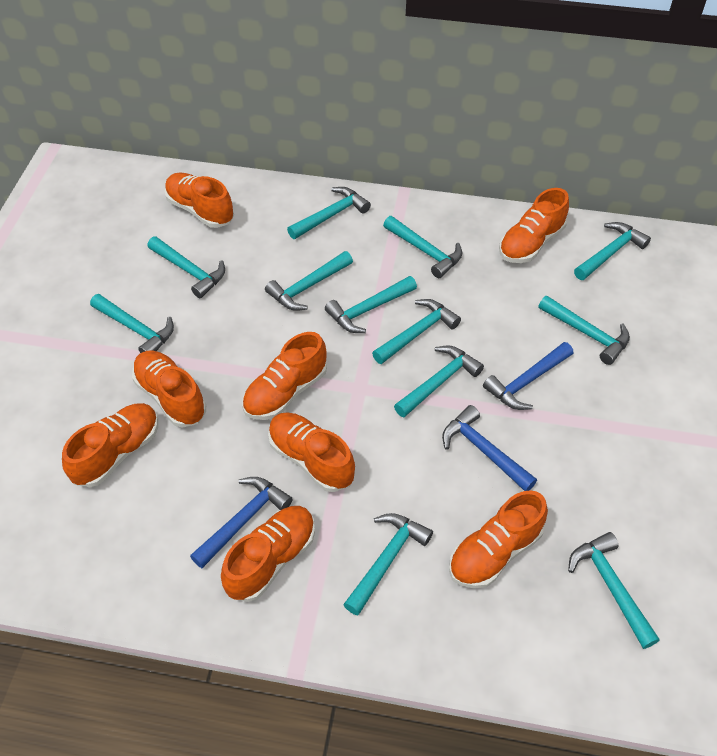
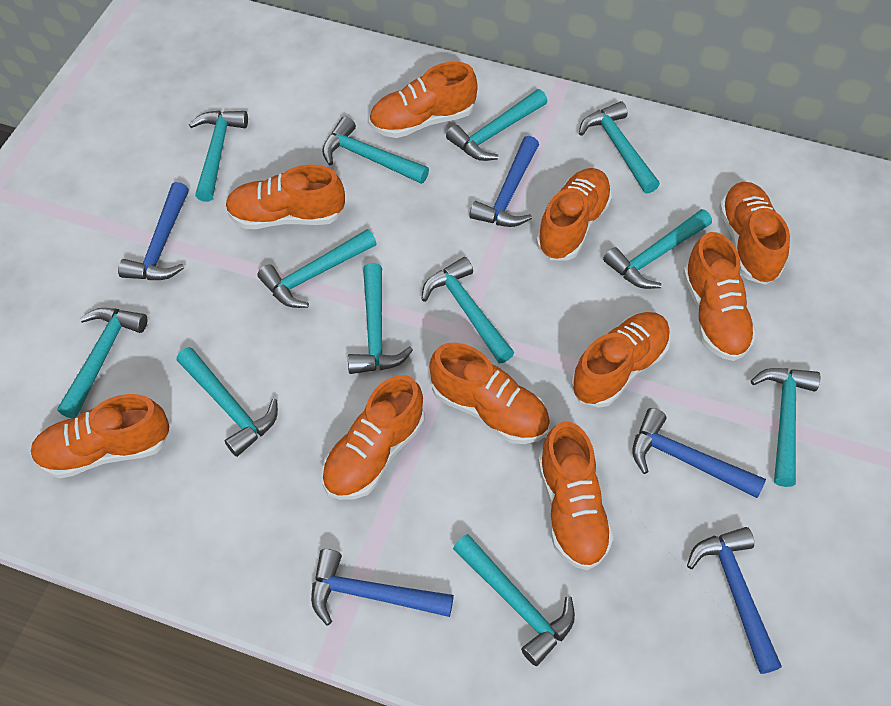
blue hammer: [190,477,293,568] [442,405,537,491] [483,342,573,410] = 3 -> [118,182,189,280] [311,549,454,625] [469,136,539,227] [633,408,766,498] [687,527,782,674] = 5
orange shoe: [62,403,158,487] [132,351,206,428] [165,172,234,228] [221,506,315,602] [242,332,327,420] [268,412,355,492] [449,490,548,589] [499,188,569,263] = 8 -> [30,394,170,478] [225,164,345,229] [321,375,424,500] [369,62,478,138] [429,343,550,444] [536,168,612,260] [538,422,614,570] [571,312,671,408] [683,232,756,361] [719,182,790,285] = 10

